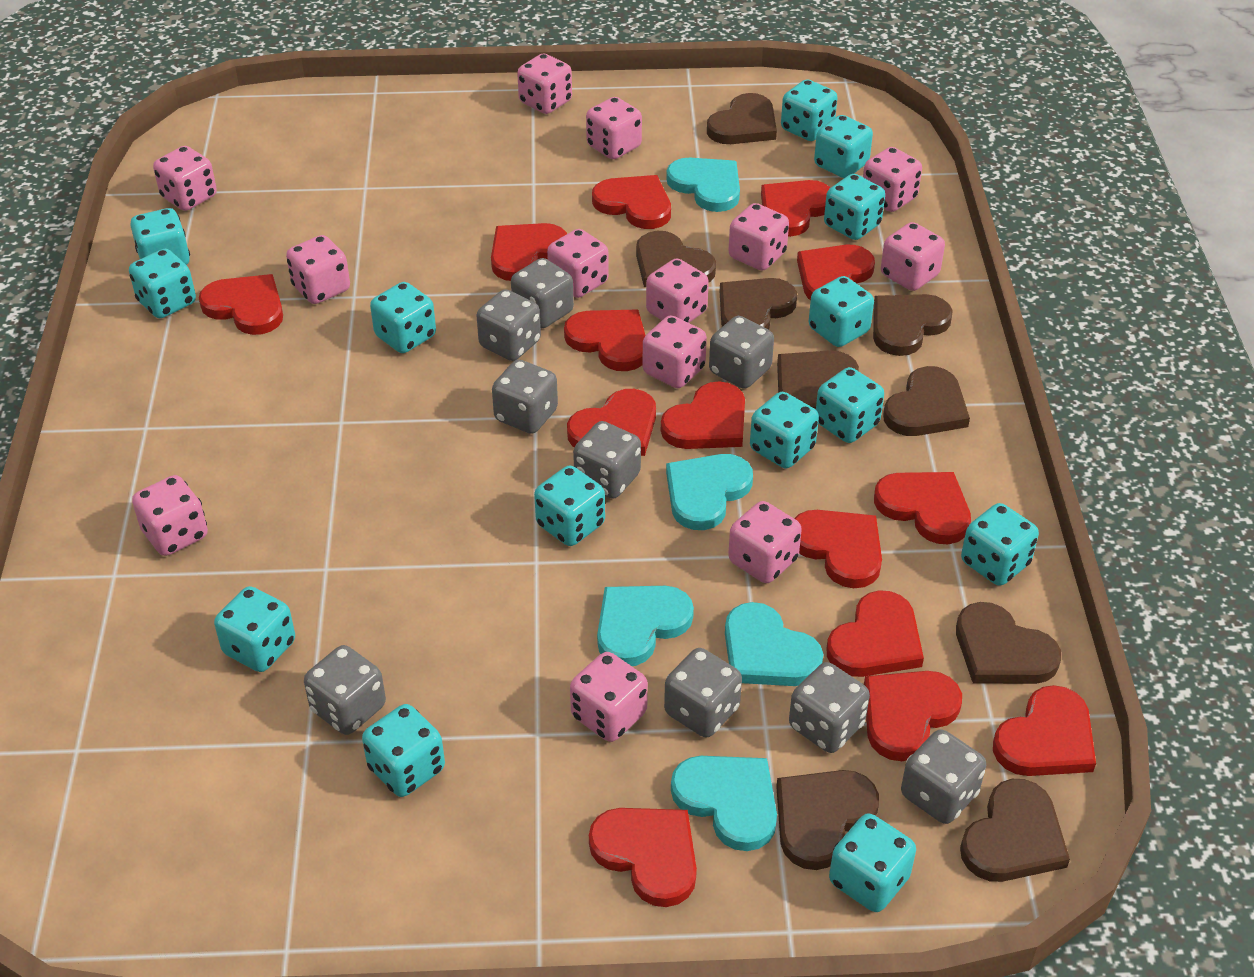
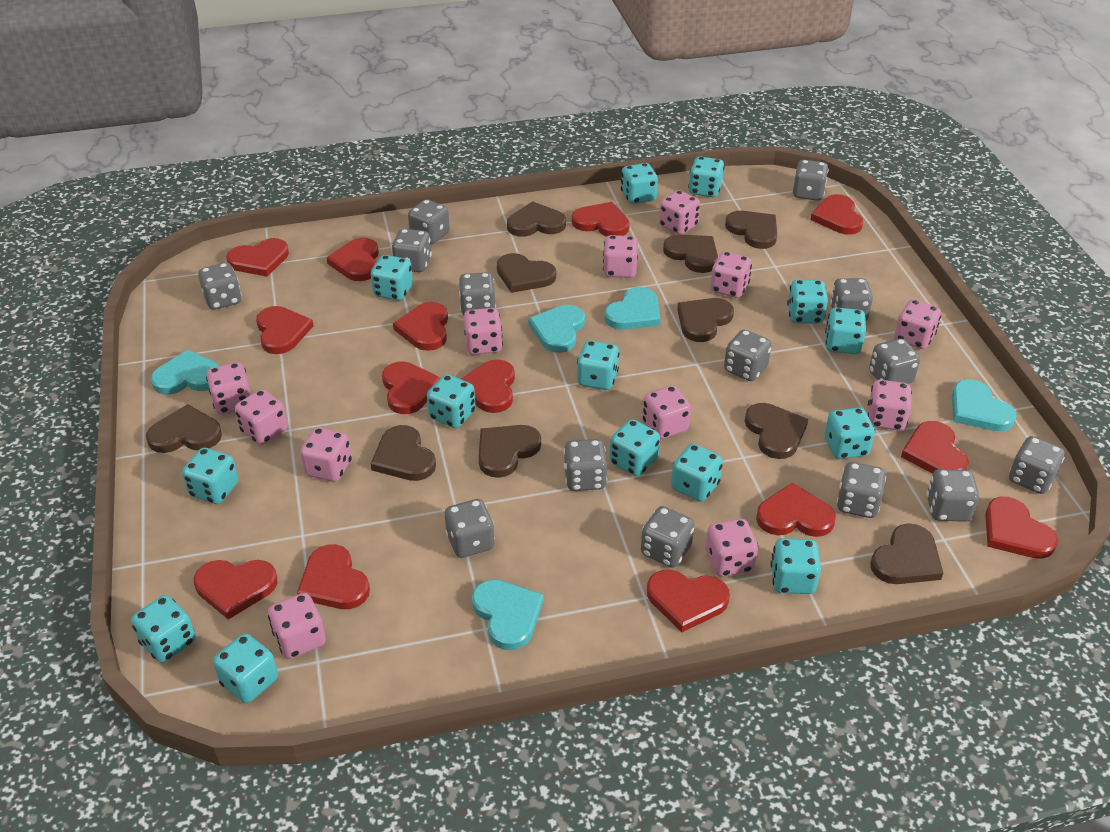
brown heart: [636,231,716,287] [707,93,777,144] [720,278,797,330] [776,770,879,870] [777,350,859,410] [873,294,953,356] [883,366,970,436] [956,602,1061,684] [960,779,1070,882] = 9 -> [146,404,222,453] [371,425,436,481] [478,425,541,478] [497,253,556,293] [507,201,566,237] [663,234,718,273] [677,298,734,342] [725,211,777,249] [745,403,808,459] [870,523,943,584] = 10
grey dice: [304,645,386,735] [477,289,541,361] [492,360,558,434] [511,258,574,328] [573,421,641,499] [664,648,742,738] [709,316,774,389] [789,662,870,753] [901,729,986,824] = 9 -> [198,263,242,310] [392,229,432,272] [408,199,450,244] [445,499,495,558] [458,272,496,316] [564,439,607,491] [641,506,694,568] [724,330,772,381] [793,160,829,201] [830,278,873,321] [837,462,886,518] [869,338,920,384] [926,469,979,522] [1009,436,1065,494] = 14
pink dice: [132,475,208,556] [153,146,217,211] [286,235,350,304] [517,53,572,114] [547,229,609,298] [570,652,648,742] [586,97,642,159] [643,316,707,388] [646,258,709,323] [728,501,802,583] [729,203,789,271] [863,147,922,212] [881,222,945,291] = 13 -> [206,363,251,414] [235,389,288,445] [268,593,326,659] [300,427,352,482] [464,308,503,355] [603,235,638,278] [642,385,691,439] [659,190,700,235] [706,519,758,577] [710,251,752,298] [868,380,912,431] [894,299,941,349] = 12

